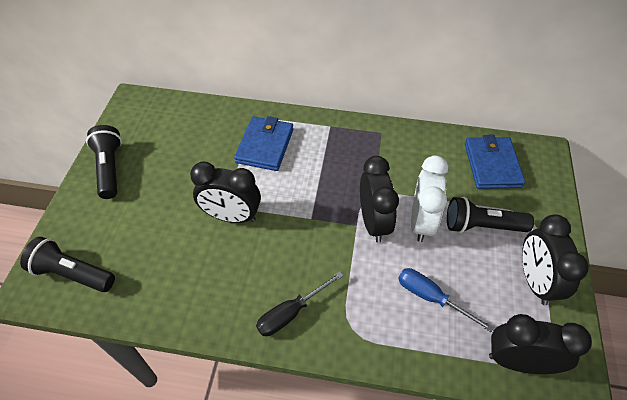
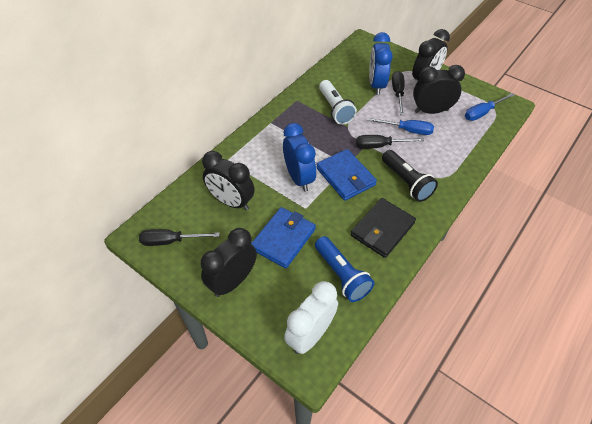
black flashlight: [20,237,115,292] [86,125,122,199] [447,197,534,233] = 3 -> [382,150,438,202] = 1
black screwdriver: [256,271,344,336] = 1 -> [139,229,220,246] [356,135,424,149] [392,71,405,115] = 3
black wallet: none = 0 -> [351,198,416,258] = 1
blue clock: none = 0 -> [283,123,316,192] [369,32,393,95] = 2
blue flashlight: none = 0 -> [315,236,374,302] = 1
blue screwdriver: [398,268,494,332] = 1 -> [367,118,434,135] [465,93,515,121] = 2
white flashlight: none = 0 -> [319,80,357,125] = 1

